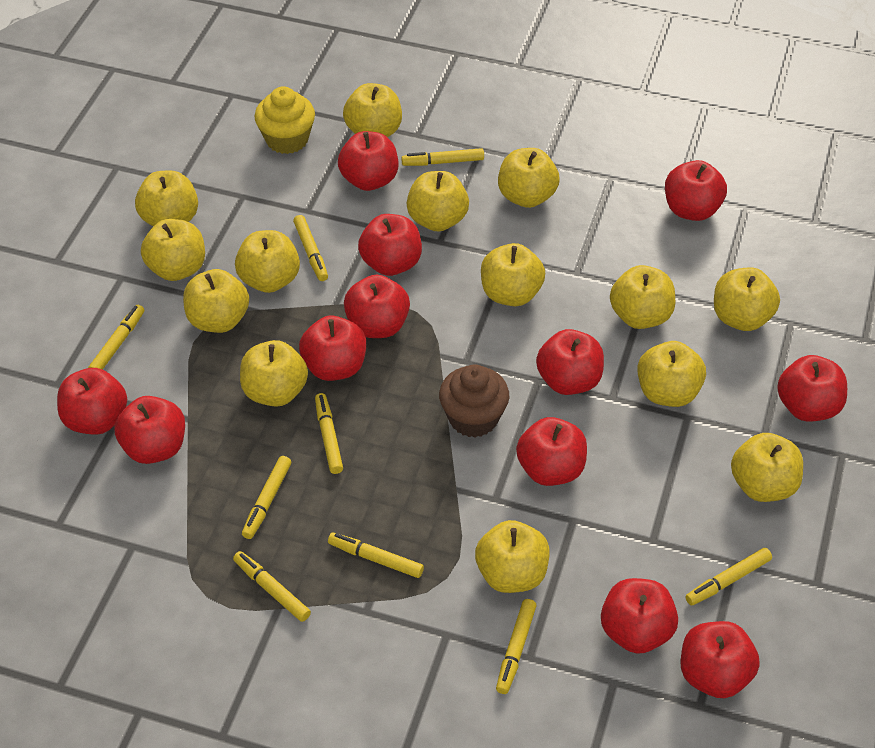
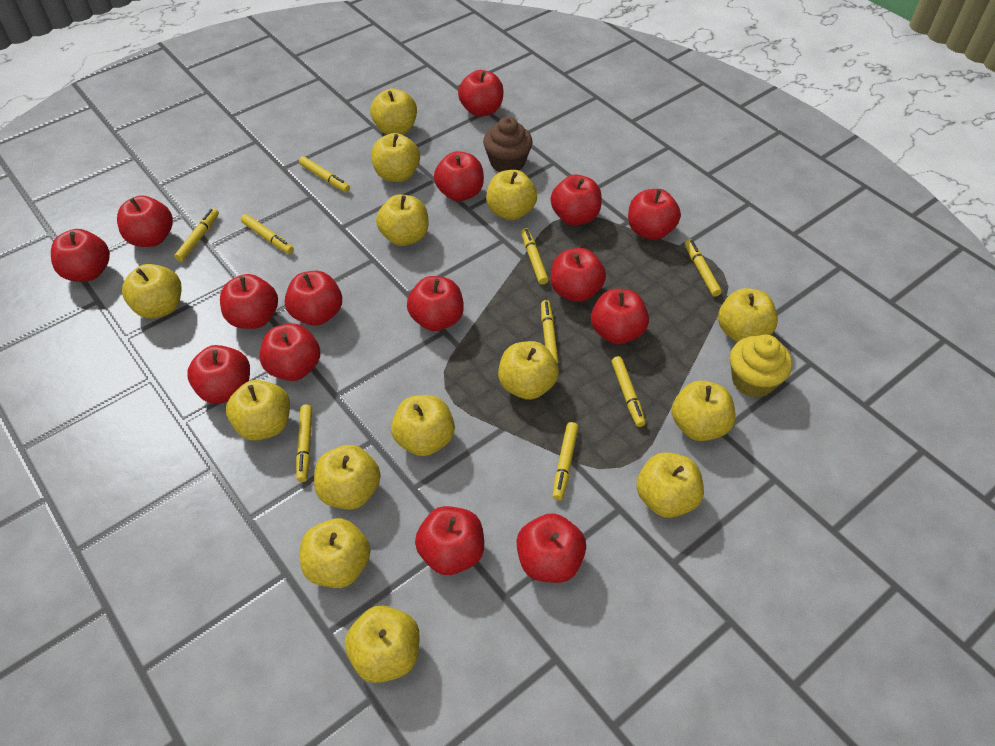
red apple: [57,368,127,435] [114,396,185,464] [299,316,366,381] [338,131,398,191] [344,275,410,338] [358,214,422,276] [516,417,587,486] [536,329,604,395] [601,578,678,654] [665,160,727,221] [681,621,760,698] [777,355,847,421] = 12 -> [51,229,110,282] [117,196,173,247] [187,345,250,404] [220,274,278,329] [260,323,320,381] [285,271,342,326] [407,276,464,331] [415,506,484,575] [434,151,484,201] [458,70,504,117] [516,513,586,583] [551,175,602,225] [551,248,606,302] [591,289,649,344] [628,189,681,240] = 15

